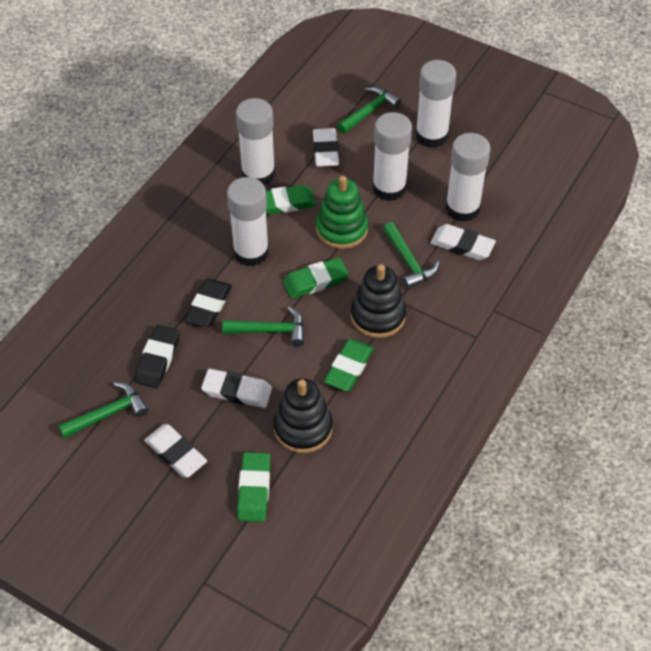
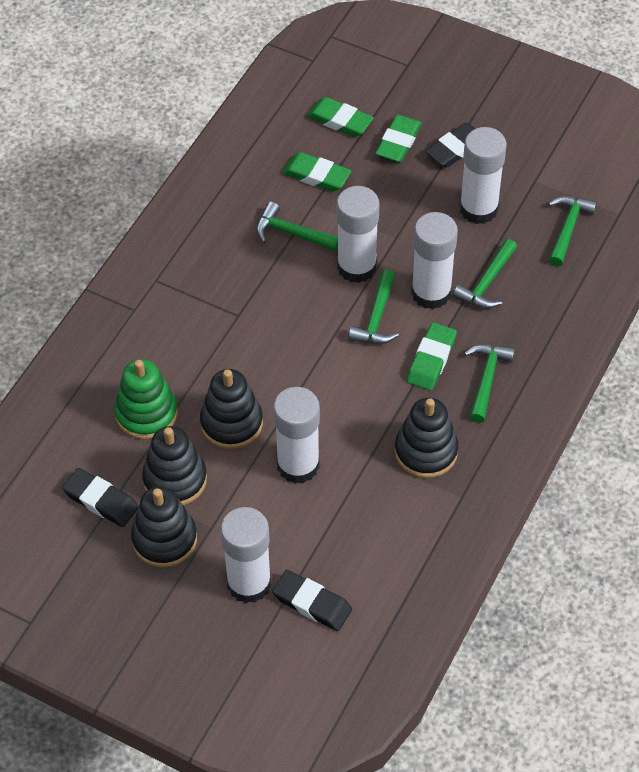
black eraser: [135,325,180,388] [185,279,232,327] = 2 -> [62,468,139,527] [272,570,352,631] [425,123,476,168] = 3
black stacking toy: [274,378,333,453] [351,264,406,338] = 2 -> [131,486,197,568] [142,426,207,506] [200,369,263,449] [395,398,458,478] = 4
green hammer: [58,382,148,439] [222,306,304,346] [337,86,402,134] [383,222,439,289] = 4 -> [256,202,338,251] [348,269,399,344] [453,239,517,309] [464,344,515,423] [548,196,597,266] = 5
white eraser: [144,424,207,478] [201,369,272,408] [313,128,339,167] [431,224,496,260] = 4 -> none = 0

